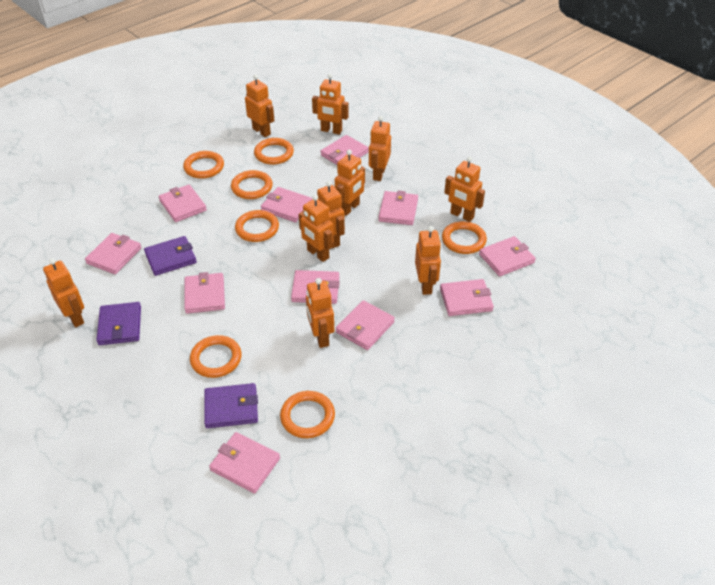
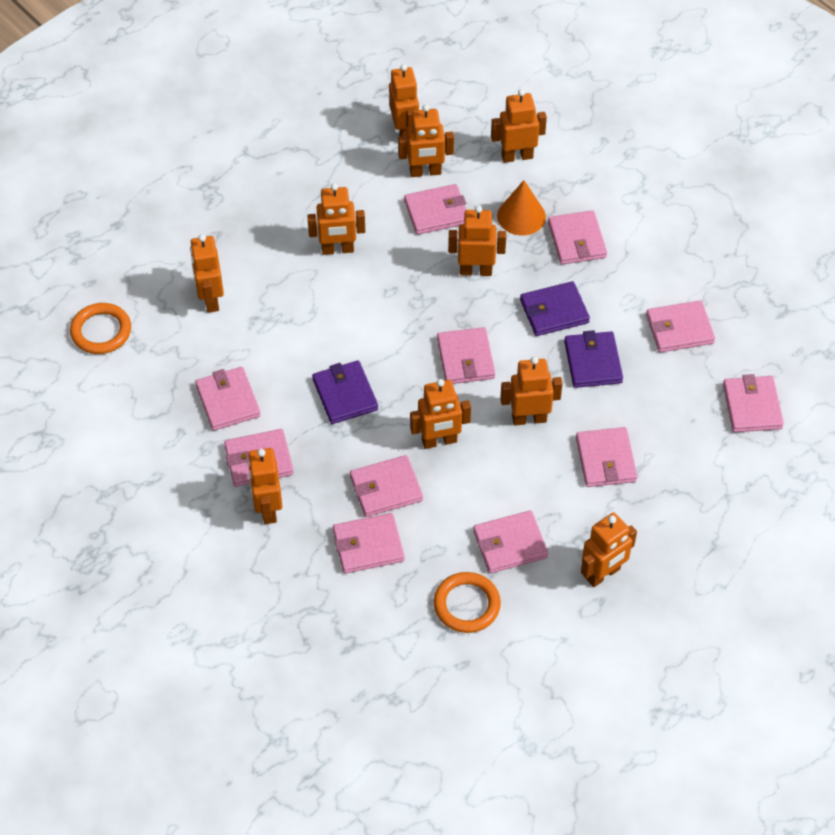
orange cone: none = 0 -> [497,180,546,235] = 1
orange ring: [183,151,224,179] [190,335,242,378] [231,170,273,199] [235,210,279,242] [254,138,294,165] [280,391,335,438] [442,221,487,254] = 7 -> [70,303,131,354] [434,572,501,633] = 2

